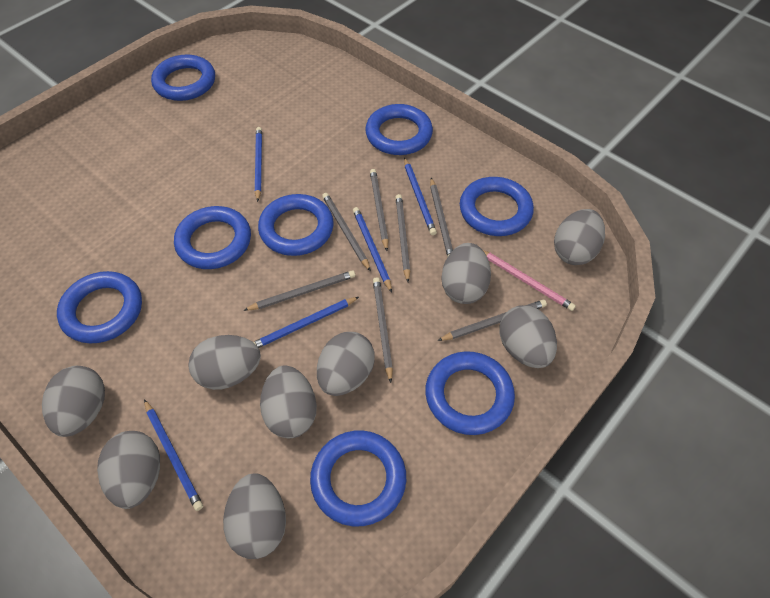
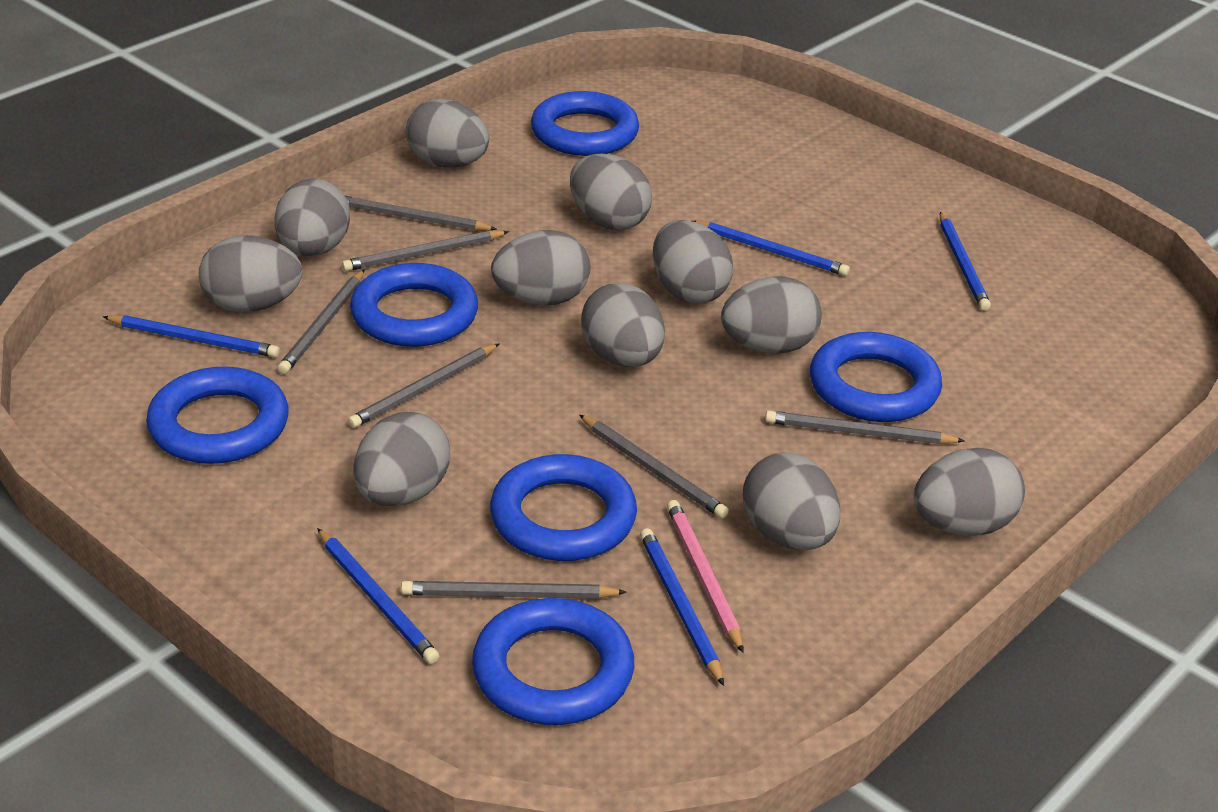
blue ring: [57,271,142,344] [151,54,215,101] [174,206,251,269] [258,194,334,256] [310,430,406,526] [365,104,433,155] [425,351,515,435] [460,177,534,236] = 8 -> [146,367,289,464] [350,263,478,347] [472,598,634,725] [490,454,637,561] [531,91,639,156] [810,332,942,422] = 6
grey egg: [42,366,105,437] [97,431,160,509] [188,335,261,390] [223,473,286,559] [260,365,317,438] [317,332,375,396] [441,243,491,304] [499,305,557,368] [554,209,605,265] = 9 -> [199,235,302,313] [274,179,350,257] [353,412,450,506] [406,99,489,168] [491,230,591,306] [570,154,652,230] [581,283,665,367] [653,220,733,304] [721,276,822,354] [743,452,840,550] [914,448,1025,536] = 11

